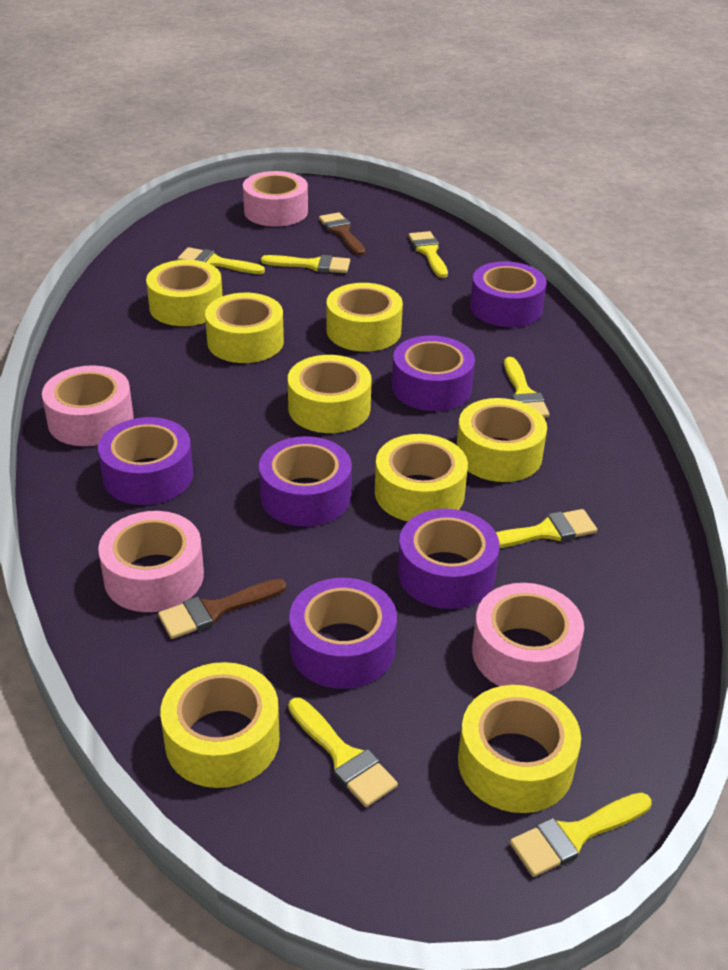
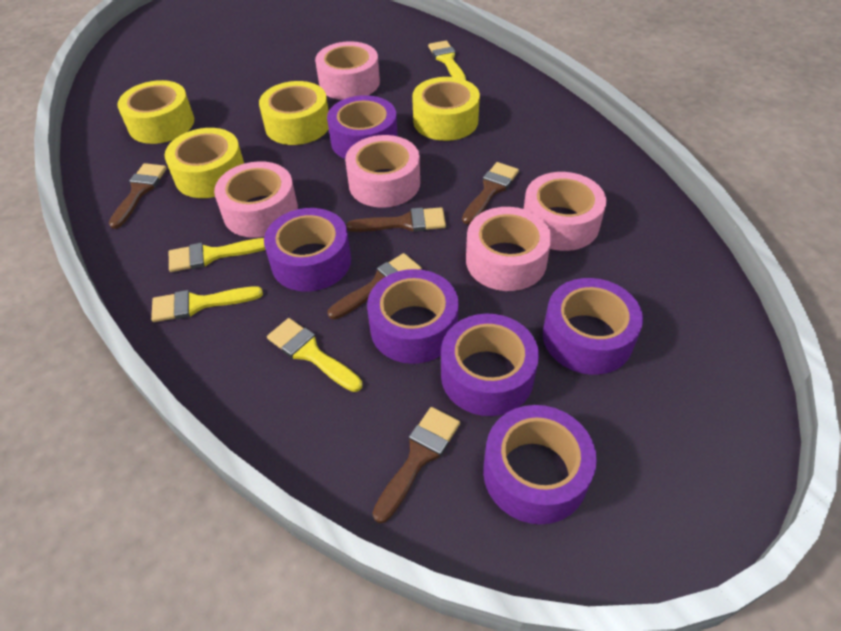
brown brush: [158,579,286,639] [319,212,365,256] = 2 -> [109,163,167,229] [328,253,422,319] [347,207,446,232] [373,407,460,523] [462,162,519,224] = 5
pink tape: [42,365,134,446] [98,511,204,612] [243,171,308,227] [472,583,584,692] = 4 -> [214,161,298,238] [315,41,380,100] [345,135,420,208] [466,207,552,291] [524,172,606,251] = 5
yellow brush: [178,247,265,274] [261,255,350,273] [288,698,398,807] [409,231,448,278] [496,509,597,548] [504,357,550,418] [510,792,652,877] = 7 -> [151,286,263,322] [169,238,266,272] [267,318,362,392] [428,41,466,80] = 4
yellow tape: [146,260,223,326] [160,662,280,788] [205,293,284,363] [288,355,372,433] [326,283,403,352] [375,434,468,521] [457,398,547,482] [458,685,581,813] = 8 -> [117,80,194,144] [164,128,244,198] [259,81,329,145] [412,77,480,141] = 4

